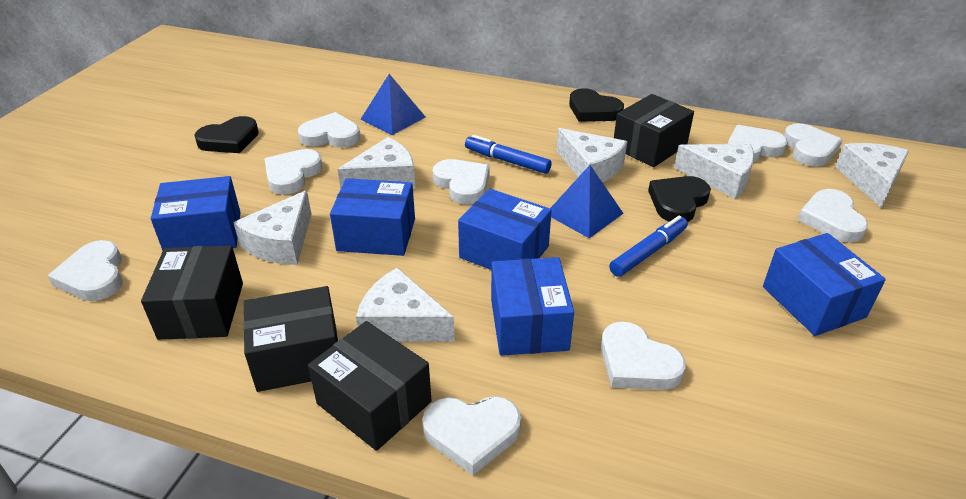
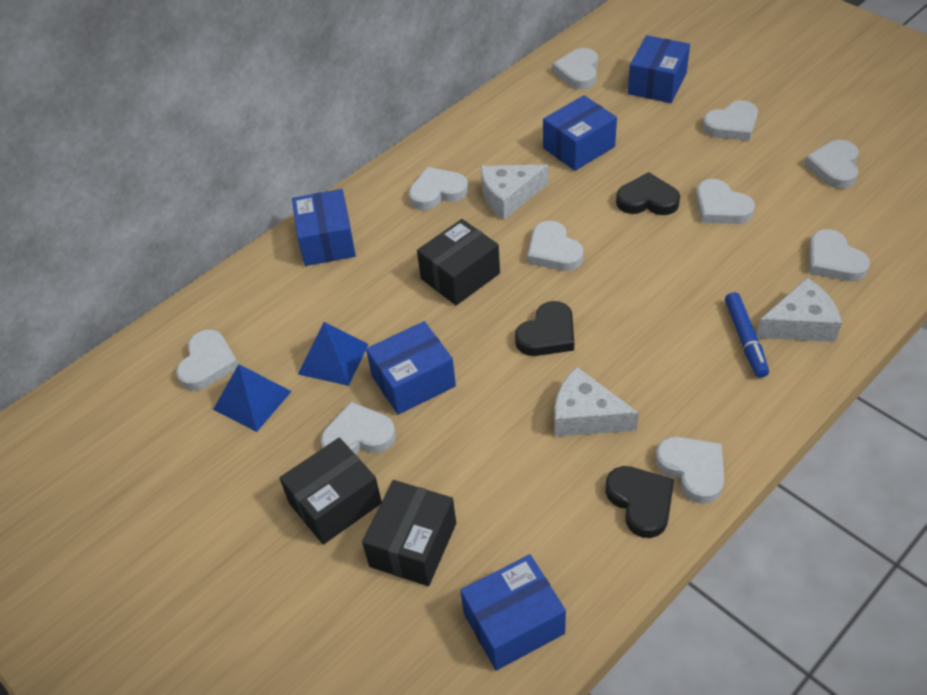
black box: [141,245,243,340] [243,286,338,392] [308,321,432,451] [614,94,694,167] = 4 -> [280,437,382,545] [362,480,456,586] [417,219,500,305] = 3
blue marker: [465,135,552,174] [609,216,688,277] = 2 -> [725,292,769,378] = 1
white cheese: [233,190,311,265] [338,137,416,189] [356,267,455,342] [556,128,627,183] [674,144,754,199] [835,143,909,208] = 6 -> [481,164,548,220] [554,367,639,437] [756,278,842,342] = 3
white heart: [48,240,123,301] [265,149,323,195] [298,112,360,148] [422,396,521,475] [433,159,490,204] [601,322,686,390] [728,125,788,162] [784,123,842,167] [798,189,868,243] = 9 -> [176,329,238,391] [321,402,396,454] [409,167,468,210] [527,221,583,271] [552,48,598,89] [655,437,724,504] [696,179,755,224] [702,100,758,141] [804,140,859,189] [809,229,870,281] = 10

